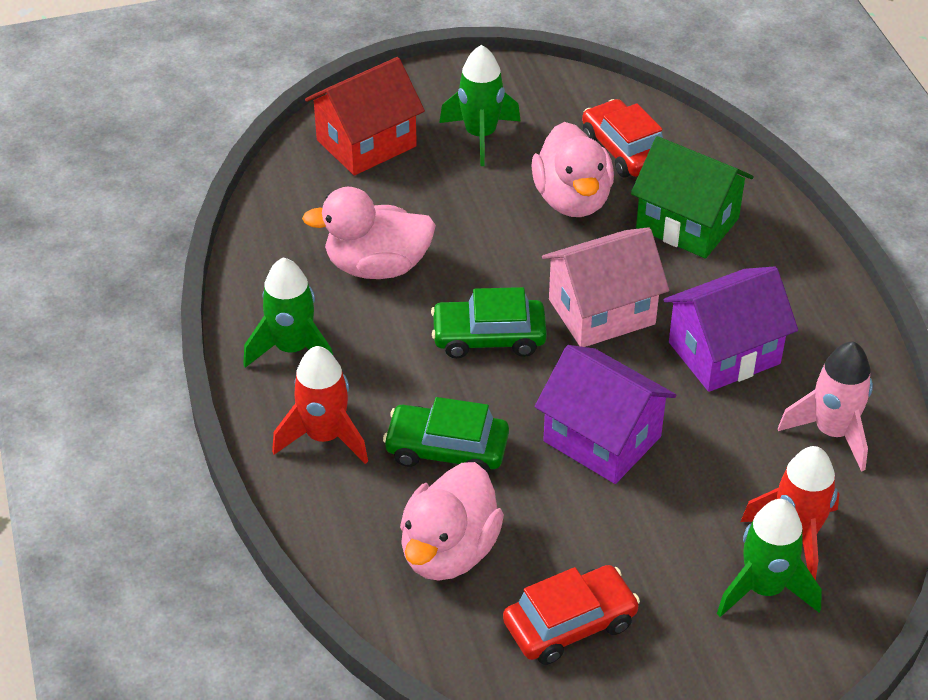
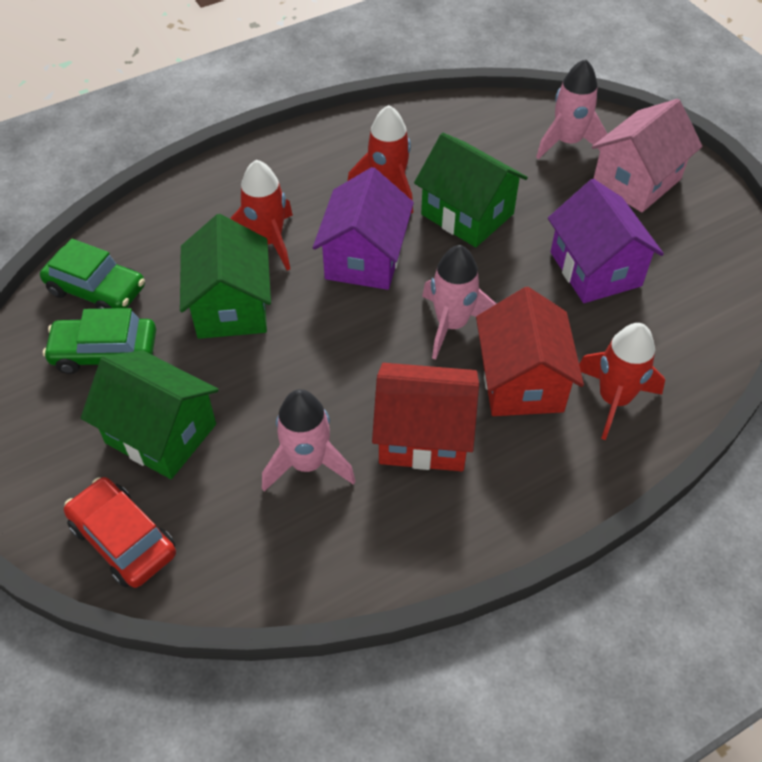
green house: [631,136,754,258] = 1 -> [81,350,219,479] [180,214,271,339] [414,133,528,247] = 3
green rocket: [243,257,333,368] [439,45,520,166] [717,499,822,617] = 3 -> none = 0
pink duck: [302,187,436,279] [400,462,504,581] [531,122,614,217] = 3 -> none = 0
pink rocket: [778,341,873,472] = 1 -> [262,389,355,491] [422,245,496,360] [536,59,607,159] = 3
red car: [503,565,640,665] [582,99,663,178] = 2 -> [64,477,176,588] = 1
red house: [305,57,425,176] = 1 -> [372,363,479,471] [476,287,584,416] = 2
red rocket: [272,346,368,464] [741,446,840,580] = 2 -> [230,159,293,271] [348,105,413,214] [579,323,665,440] = 3

